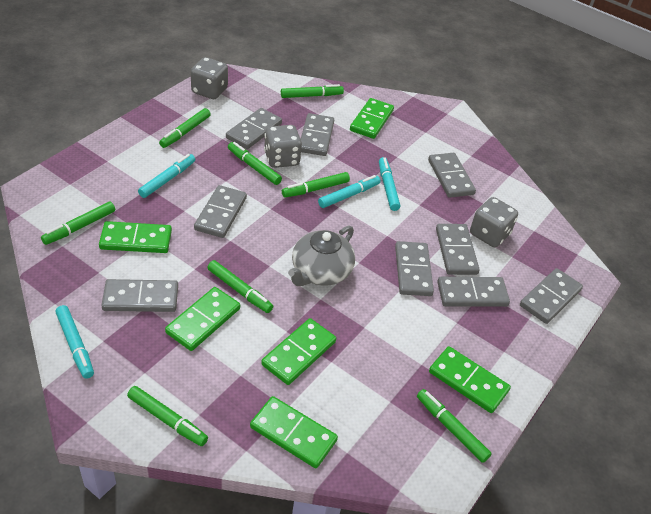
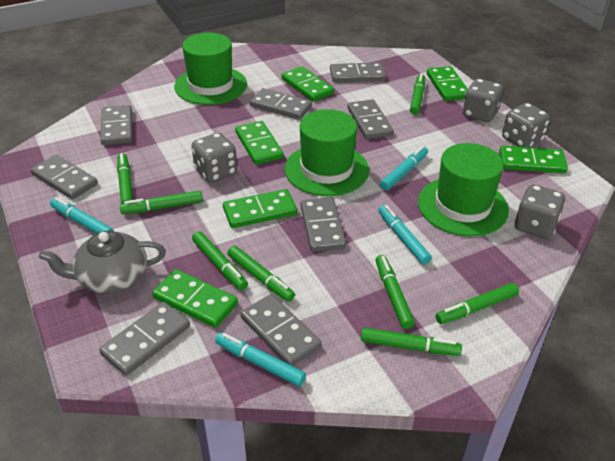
green hat: none = 0 -> [174,33,247,105] [284,109,369,196] [418,143,509,237] = 3
grey dice: [191,57,228,99] [264,125,302,168] [470,197,518,247] = 3 -> [192,133,237,183] [463,79,503,122] [502,103,550,147] [515,184,566,239] = 4
grey domino: [101,279,178,312] [194,185,247,238] [226,108,282,149] [301,113,334,156] [395,241,434,296] [428,153,476,198] [436,224,480,275] [437,277,510,307] [520,268,583,324] = 9 -> [31,155,98,200] [99,302,190,376] [100,105,132,145] [241,294,322,366] [250,88,312,120] [300,197,346,252] [330,62,386,82] [347,99,393,139] = 8

